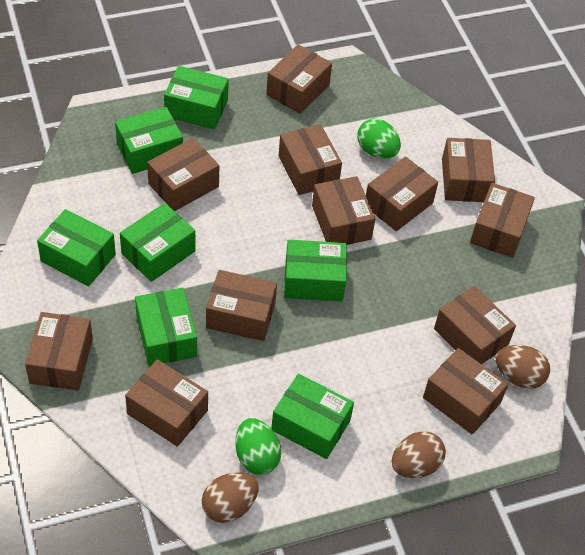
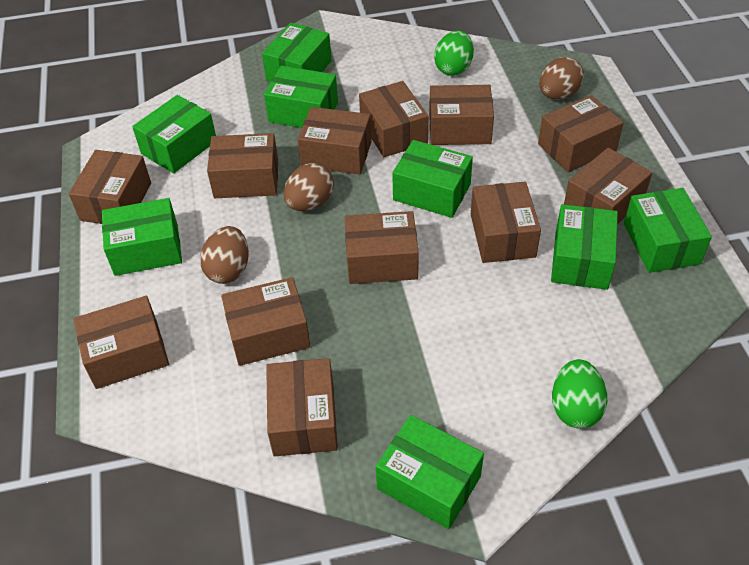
green box: [37,209,116,286] [115,107,183,174] [120,203,195,282] [135,288,197,366] [164,66,229,130] [271,374,354,459] [284,240,347,301] = 7 -> [102,198,182,276] [132,95,216,173] [262,23,332,82] [264,66,338,128] [376,415,484,529] [392,140,473,218] [551,204,618,290] [624,188,712,273] = 8

